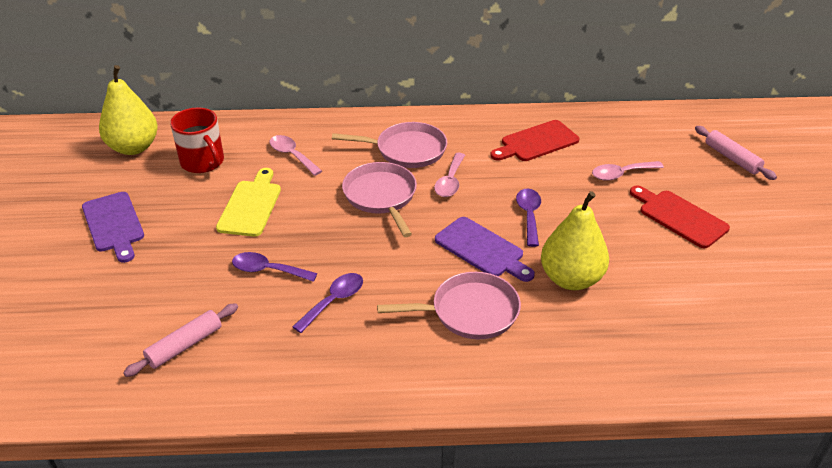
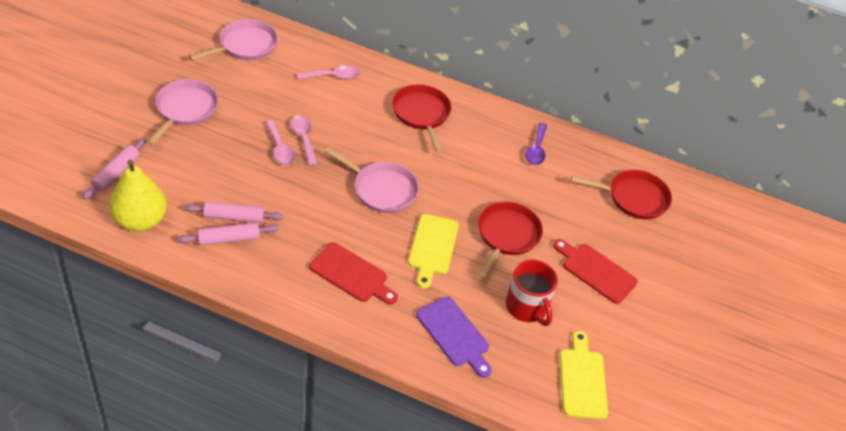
pink rolling pin: [123,303,238,377] [695,126,777,180] = 2 -> [82,138,146,200] [178,222,278,246] [185,201,283,223] = 3
purple cutting board: [82,192,144,263] [435,217,535,282] = 2 -> [416,297,492,378] = 1
purple spoon: [232,252,317,282] [292,273,363,333] [516,188,541,247] = 3 -> [525,123,547,165] = 1
red pan: none = 0 -> [392,84,451,153] [478,202,543,279] [571,170,672,219] = 3
yellow cutting board: [216,168,281,237] = 1 -> [408,214,459,289] [560,331,608,419] = 2
yellow pear: [99,65,158,155] [541,191,609,290] = 2 -> [109,160,167,232] = 1

